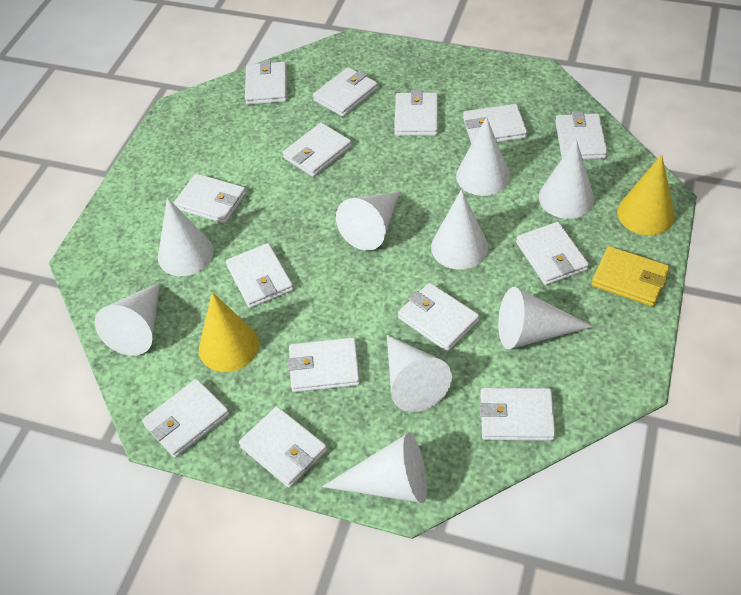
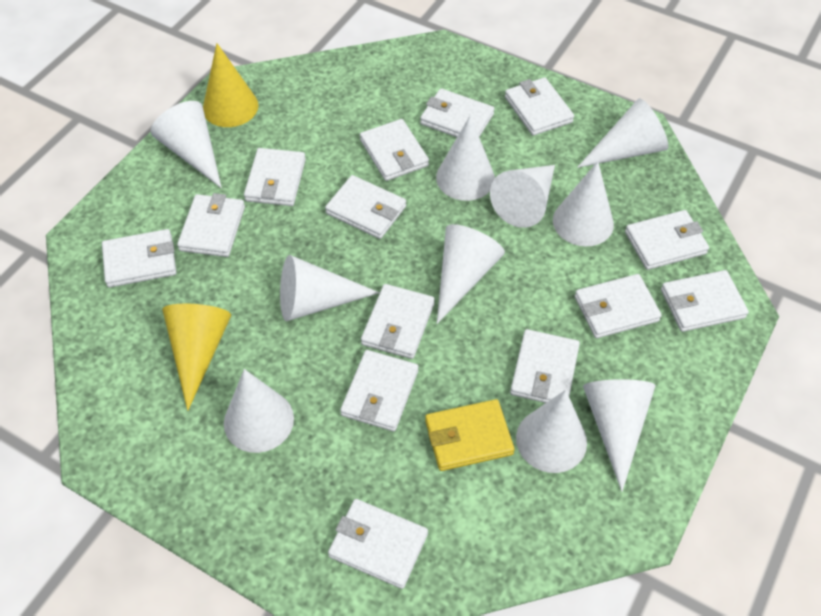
white cone: [94,282,160,356] [158,198,214,276] [322,433,427,503] [336,192,400,251] [387,335,452,412] [431,189,488,270] [456,117,510,196] [498,287,594,349] [539,139,595,219] = 9 -> [151,101,222,188] [224,369,294,453] [280,255,380,321] [436,116,495,201] [437,224,505,324] [490,165,555,228] [516,390,587,473] [553,161,614,247] [577,98,668,168] [583,379,655,492] = 10

